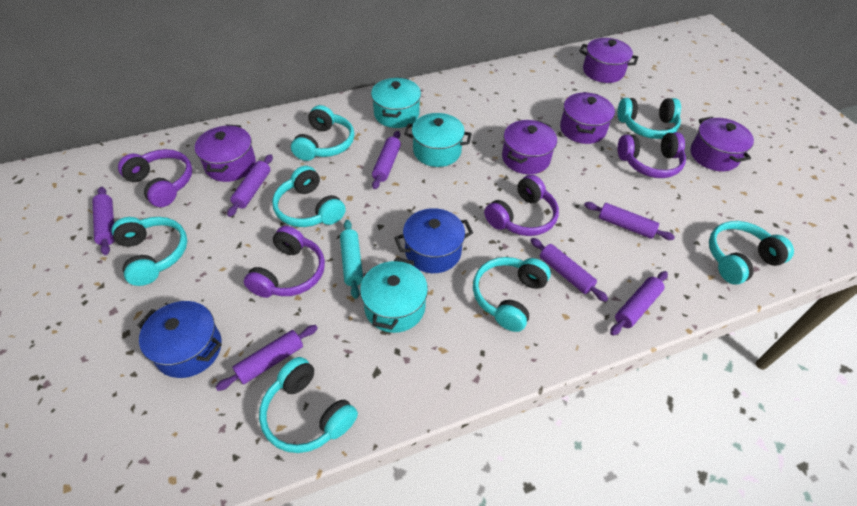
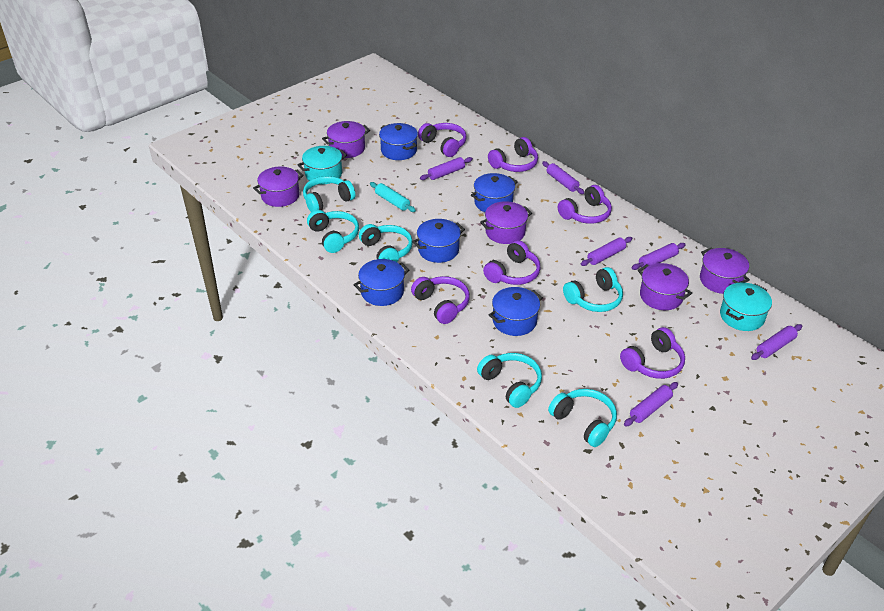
blue pot: [137,301,222,378] [394,208,473,273] = 2 -> [354,259,409,306] [379,123,418,160] [412,219,465,263] [471,173,517,212] [489,287,543,336] = 5
purple headphones: [118,149,192,207] [244,226,325,298] [484,175,559,236] [618,132,686,178] = 4 -> [411,276,470,324] [418,123,467,157] [483,240,541,285] [488,137,538,172] [558,185,612,224] [620,327,685,379] = 6
purple rolling pin: [92,187,114,255] [215,325,318,391] [227,154,273,217] [372,131,401,189] [530,238,608,302] [584,202,675,240] [610,271,668,336] = 7 -> [420,157,473,180] [542,161,584,194] [581,237,633,266] [624,382,678,427] [632,243,686,270] [751,324,802,360] = 6
turquoise headphones: [111,217,187,286] [259,357,358,453] [272,166,346,227] [291,105,354,161] [473,257,551,332] [618,98,681,139] [709,221,794,284] = 7 -> [303,176,356,212] [307,210,359,253] [359,224,413,262] [477,353,542,408] [548,389,617,447] [563,267,623,312] = 6
turquoise pot: [360,257,428,333] [371,77,421,128] [404,113,472,167] = 3 -> [297,146,347,184] [720,282,772,331] = 2

